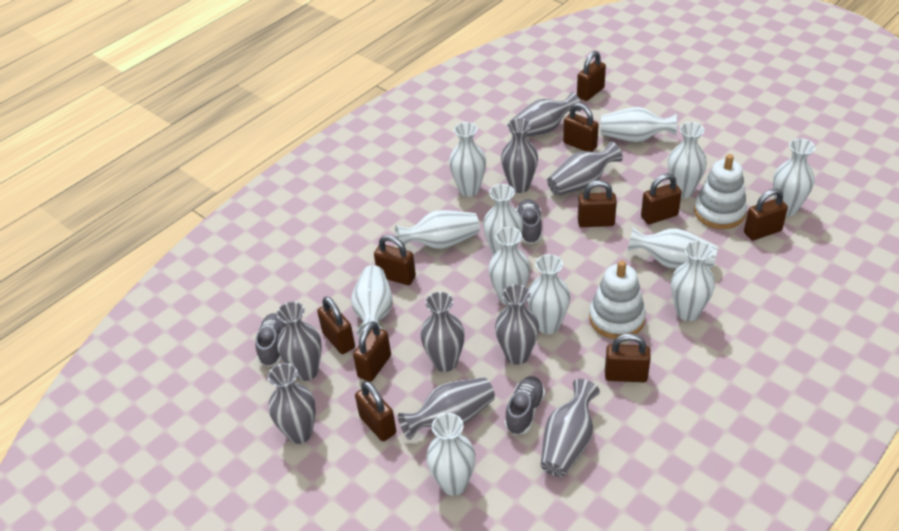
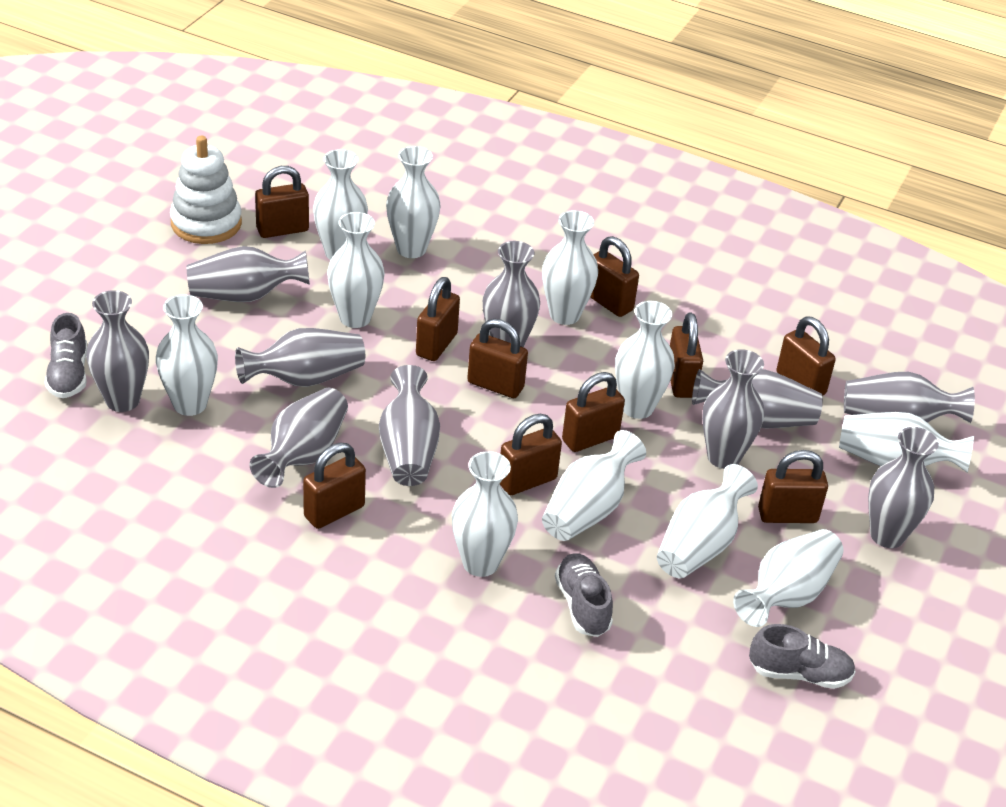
grey vase: [268,363,316,444] [277,301,322,381] [398,377,495,440] [421,292,465,372] [495,284,539,365] [501,118,538,193] [510,92,581,137] [541,379,600,477] [547,141,623,196] = 9 -> [86,290,149,412] [187,246,310,302] [235,328,365,387] [250,388,348,488] [379,365,440,486] [483,241,540,347] [692,369,823,428] [702,349,764,469] [844,372,975,423] [868,427,939,548] = 10
white stacking toy: [589,260,646,339] [694,154,747,229] = 2 -> [170,136,242,244] = 1
white vase: [351,265,393,338] [395,210,480,249] [426,413,476,496] [449,122,486,197] [483,184,523,255] [489,227,530,306] [528,254,570,334] [601,107,677,142] [627,227,718,269] [668,122,707,198] [671,241,715,321] [773,138,815,216] = 12 -> [156,294,218,416] [313,149,368,260] [327,212,385,328] [386,146,441,258] [452,451,518,577] [542,210,598,325] [542,430,646,541] [615,301,675,419] [657,464,758,578] [733,529,843,627] [839,412,974,473] = 11

